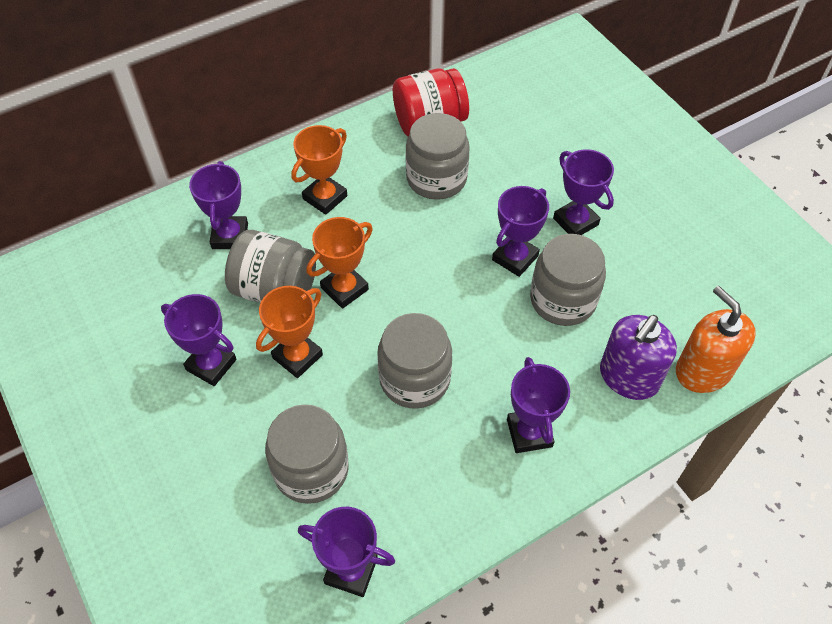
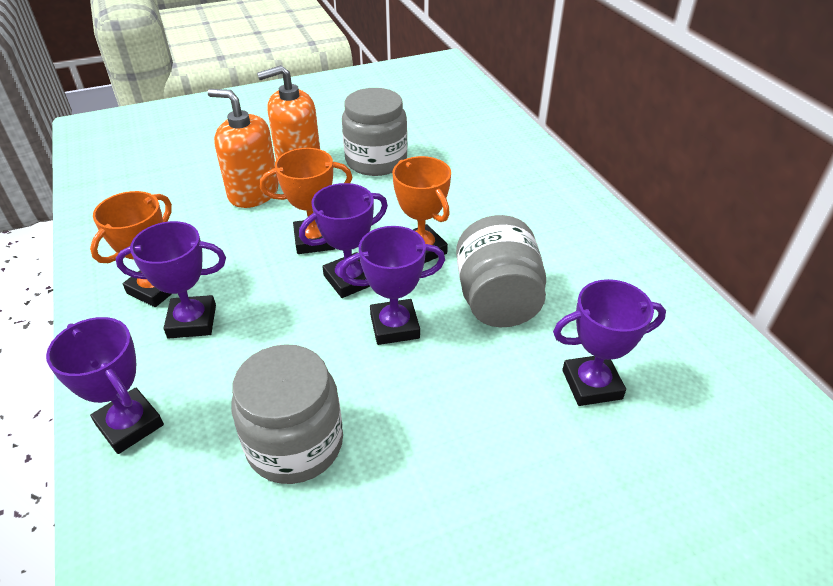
grey jar: [225,230,316,303] [265,404,349,504] [377,313,452,409] [406,113,470,200] [530,234,606,326] = 5 -> [231,344,343,484] [342,88,408,176] [456,215,546,327] = 3
orange soap dispenser: [676,286,756,393] = 1 -> [208,89,279,208] [257,65,320,160] = 2
purple soap dispenser: [600,315,677,400] = 1 -> none = 0
purple trophy: [161,294,236,386] [189,161,248,249] [298,507,395,597] [492,186,549,277] [507,357,570,453] [553,149,614,235] = 6 -> [46,317,164,454] [116,221,226,339] [299,183,388,298] [339,226,445,345] [553,279,666,406] = 5
red jar: [393,68,469,136] = 1 -> none = 0

